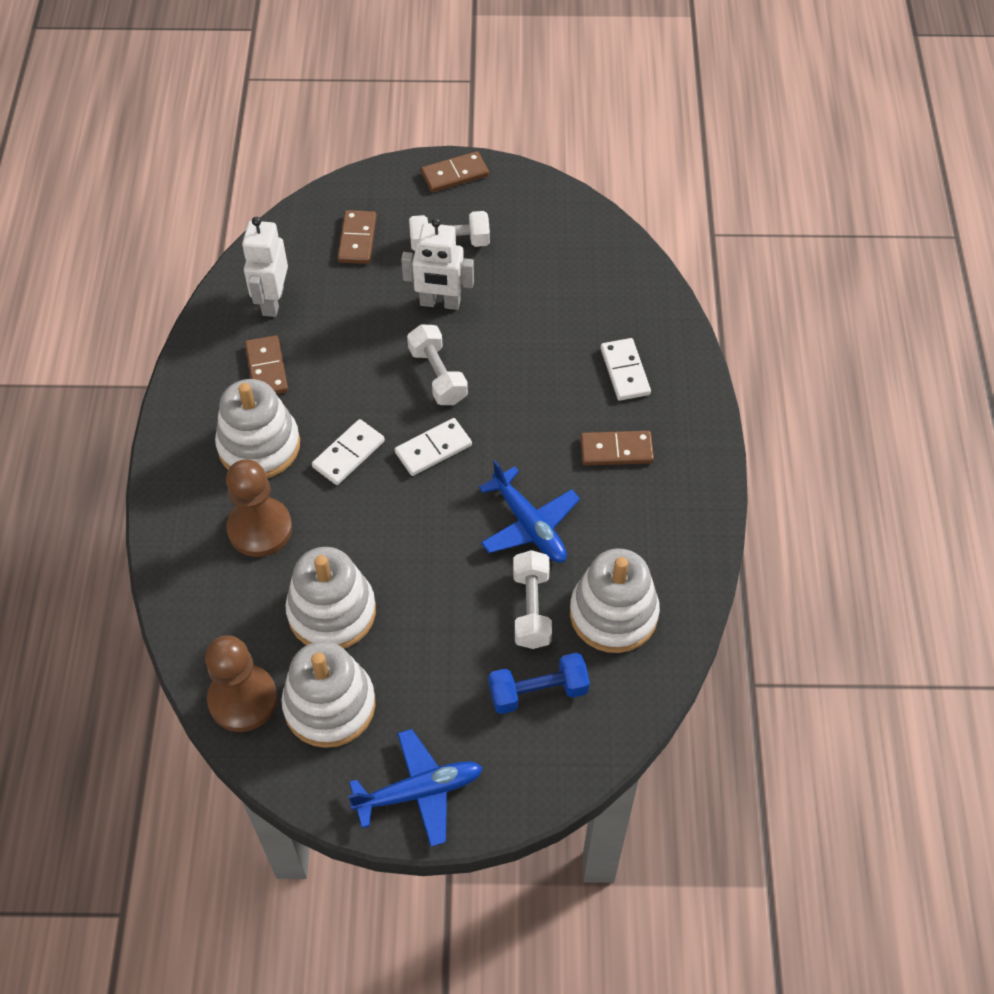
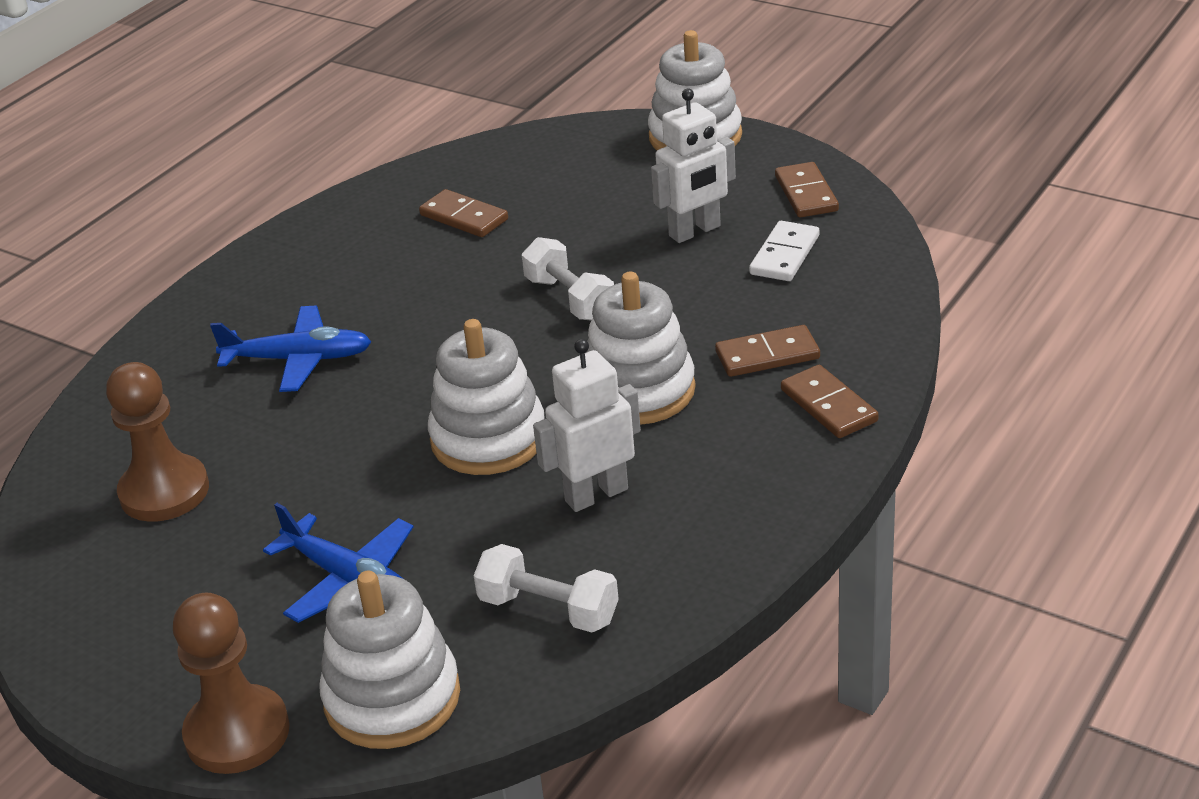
blue dumbbell: [489,653,590,714] = 1 -> none = 0
white domino: [312,419,385,485] [395,418,472,476] [601,338,651,401] = 3 -> [749,221,819,281] = 1
white dumbbell: [407,324,468,405] [409,211,490,251] [513,550,552,649] = 3 -> [474,544,619,633] [522,237,614,320] = 2

